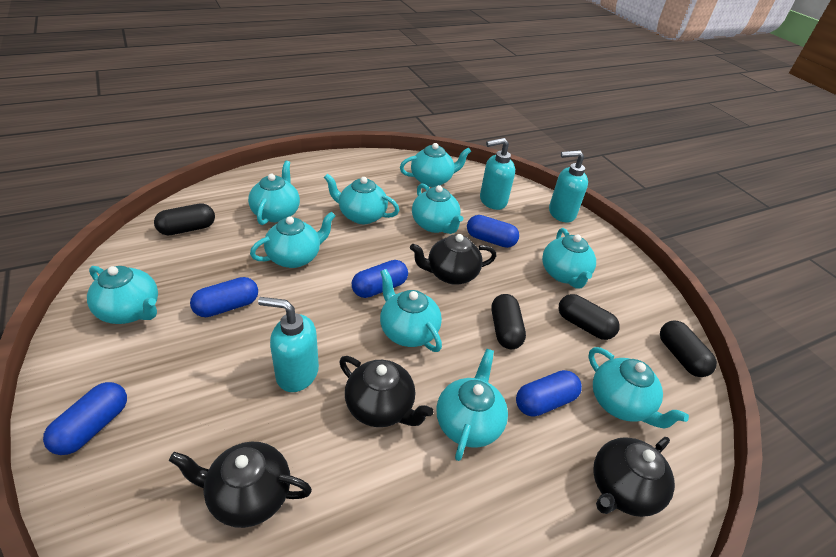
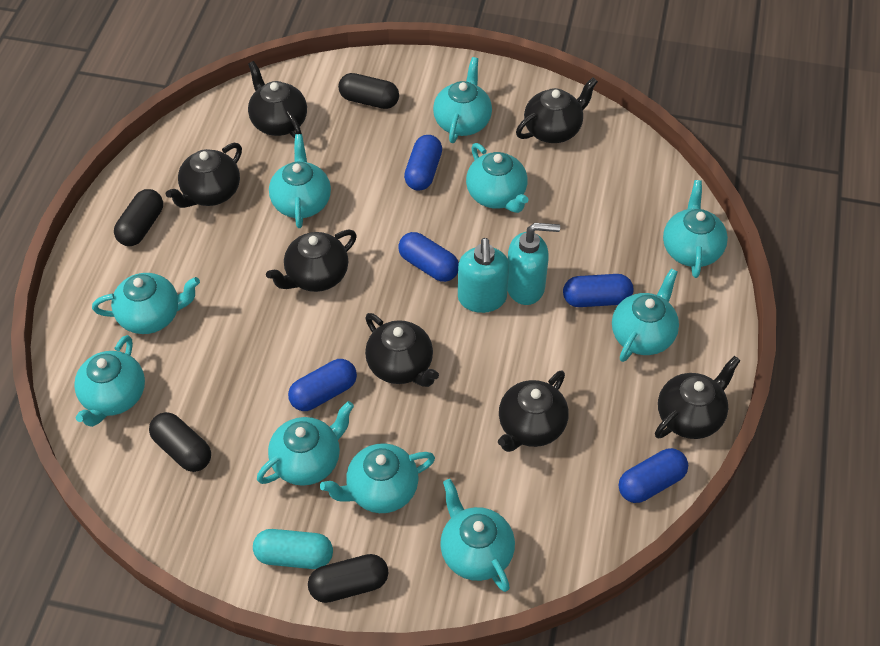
black teapot: [169,442,312,528] [339,356,434,427] [410,234,496,284] [593,437,675,517] = 4 -> [166,143,242,208] [248,61,307,138] [266,230,357,292] [365,313,439,387] [498,371,569,452] [516,77,598,143] [655,356,741,439] = 7
turquoise capsule: none = 0 -> [253,529,333,569] = 1
turquoise soap dispenser: [258,297,319,392] [480,138,515,210] [549,150,588,222] = 3 -> [458,238,509,313] [507,223,560,305] = 2

